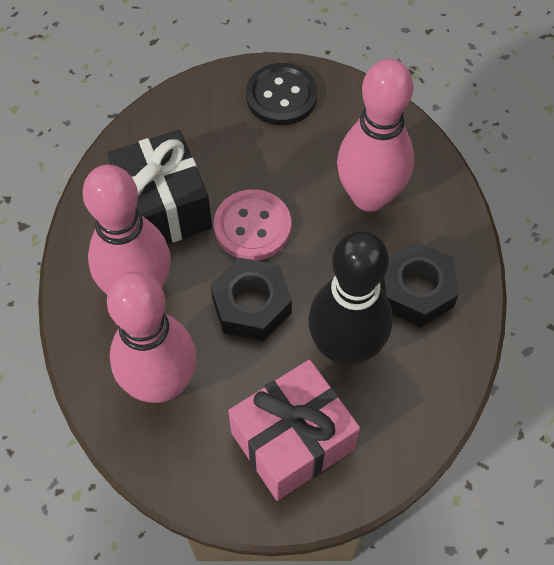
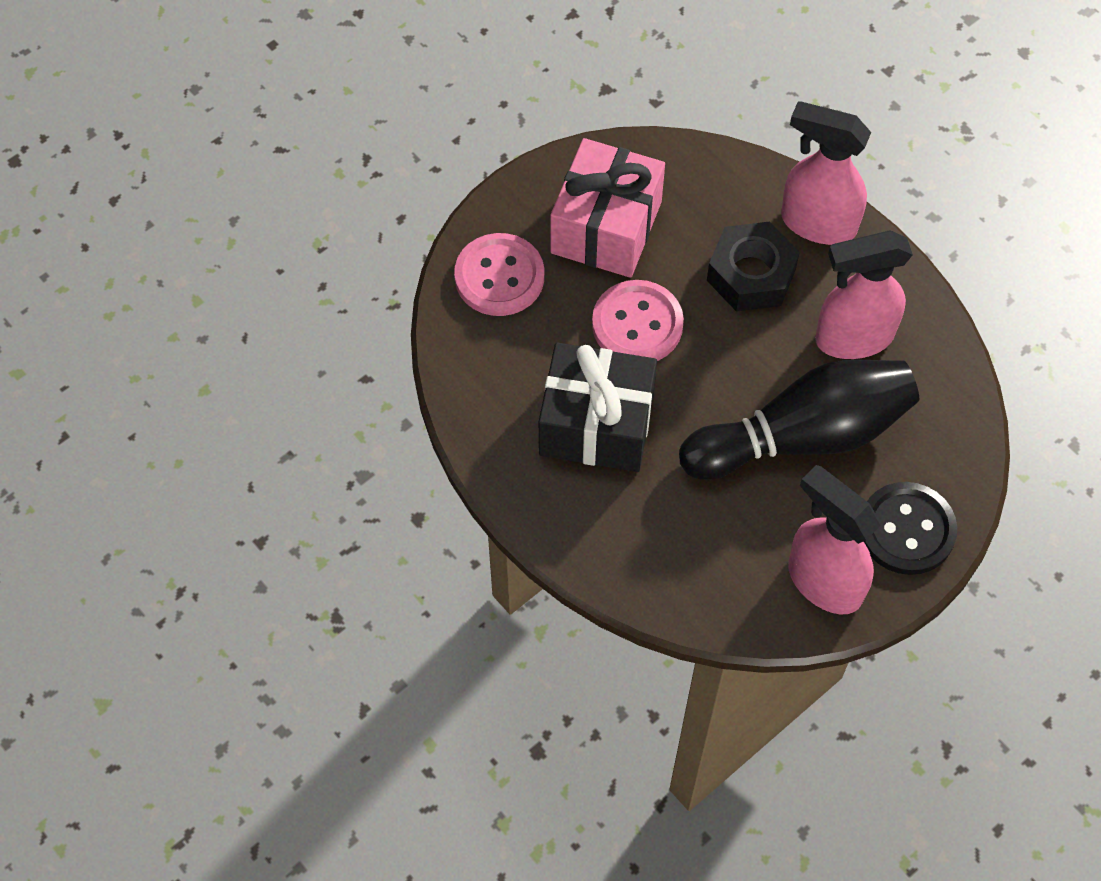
black nut: [210,258,292,341] [380,241,459,327] = 2 -> [707,221,800,312] = 1
pink bowling pin: [83,165,171,294] [107,272,197,403] [337,59,414,212] = 3 -> none = 0
pink button: [214,189,291,261] = 1 -> [454,233,544,316] [592,280,684,361] = 2
pink spray bottle: none = 0 -> [781,101,871,245] [788,465,881,614] [815,230,913,359] = 3

